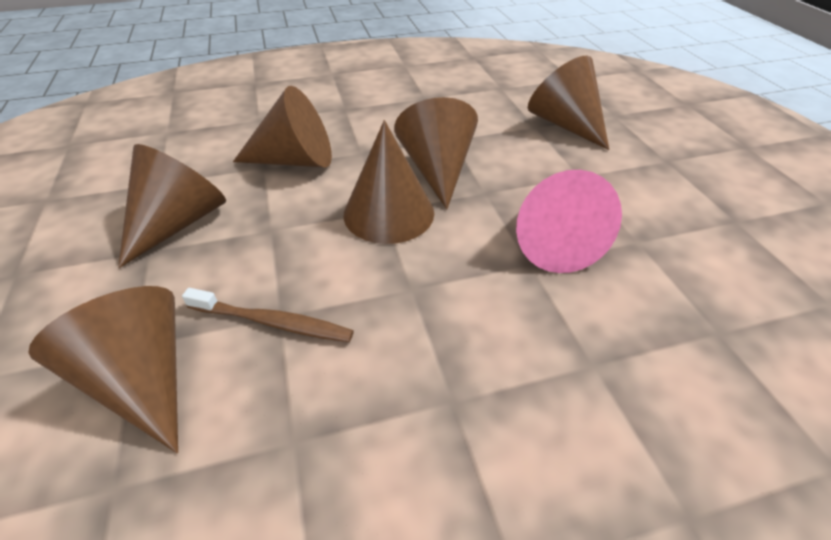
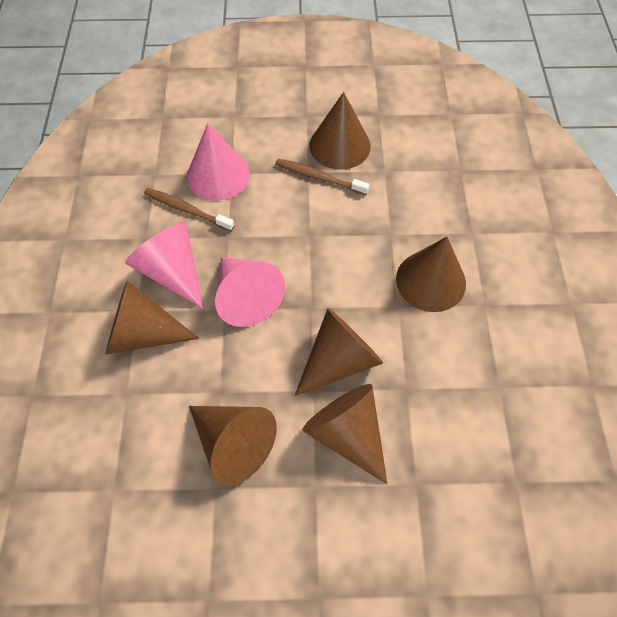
brown toothbrush: [182,288,354,342] = 1 -> [144,188,235,231] [275,159,370,195] = 2
pink cone: [516,170,622,273] = 1 -> [125,222,204,309] [187,123,250,201] [215,257,285,327] = 3

